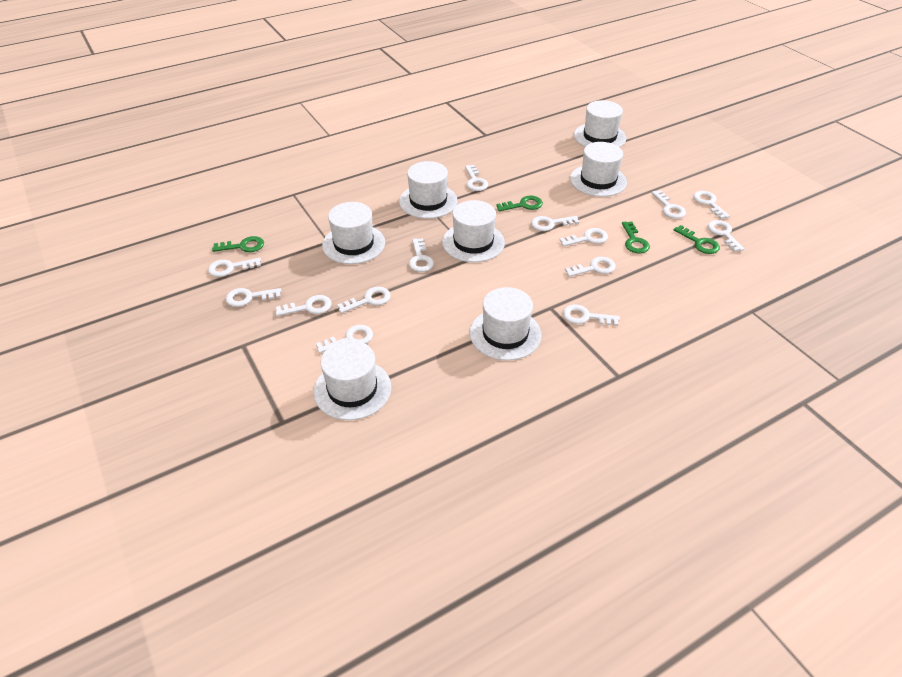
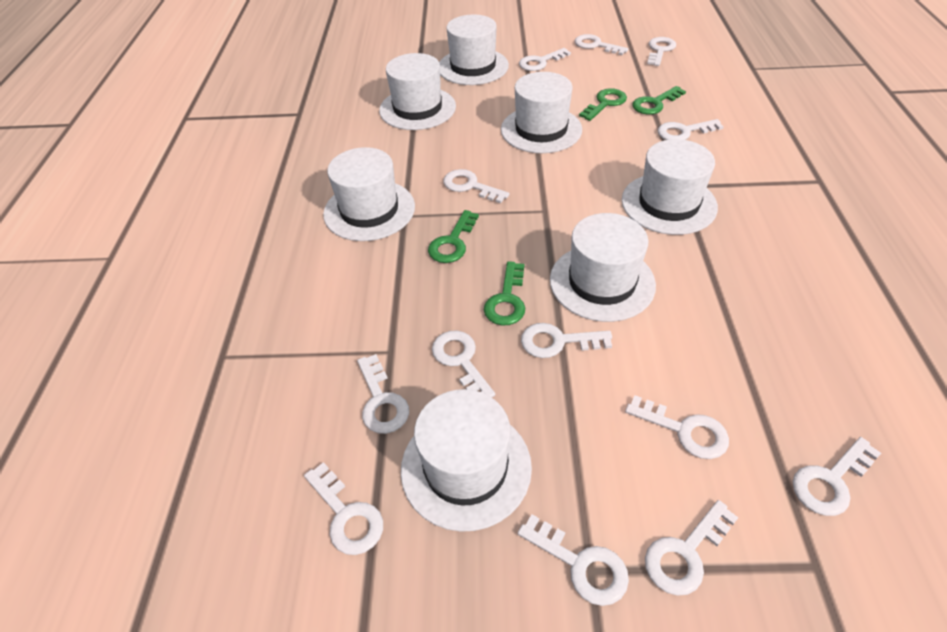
white key: [208,258,261,277] [226,288,282,307] [276,295,332,316] [316,325,373,353] [337,287,391,313] [409,238,434,272] [465,165,488,191] [531,216,579,231] [560,228,608,247] [563,304,620,326] [565,257,616,277] [652,190,686,219] [693,191,730,219] [708,220,744,252] = 14 -> [304,462,383,555] [357,354,409,434] [432,330,495,397] [443,169,510,203] [518,514,629,606] [519,48,571,71] [521,323,612,358] [575,34,628,55] [625,395,729,459] [645,500,738,596] [647,37,676,66] [658,119,724,140] [793,437,881,516] = 13

